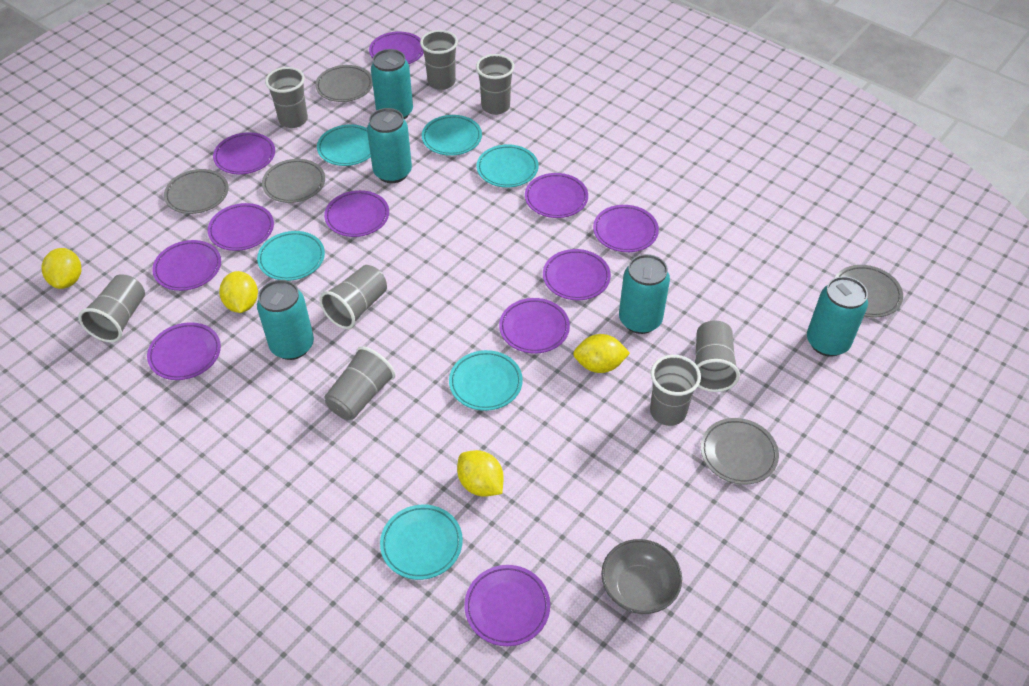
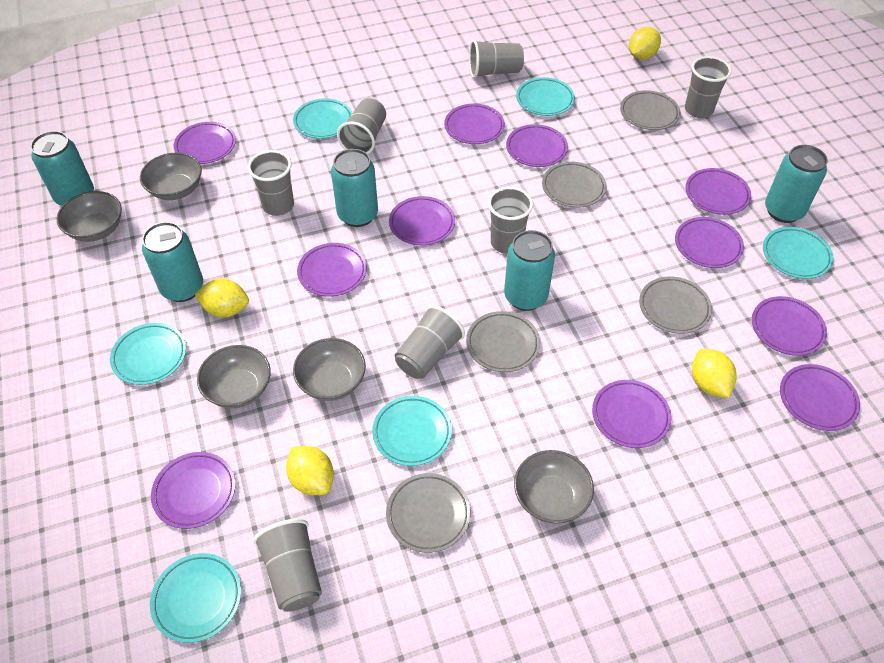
grey bowl: [601,539,682,614] = 1 -> [56,191,122,242] [140,153,202,200] [197,345,271,408] [293,338,366,401] [514,450,594,524] = 5
grey cup: [78,274,145,342] [265,67,308,128] [319,265,387,329] [324,346,396,420] [420,30,458,90] [476,54,515,115] [650,355,701,426] [695,320,740,392] = 8 -> [248,150,294,216] [253,519,322,612] [337,98,386,154] [395,305,465,379] [469,40,524,78] [488,187,533,254] [685,56,732,118] = 7

